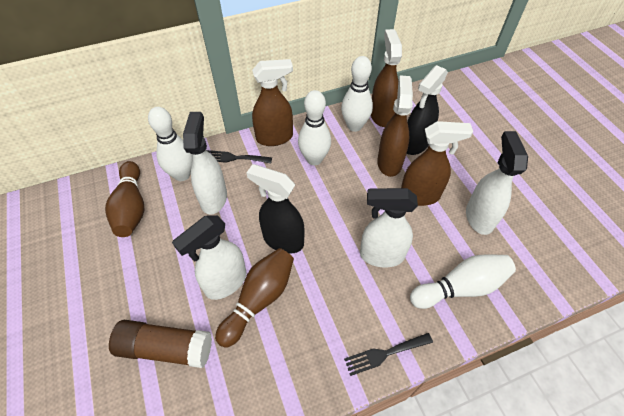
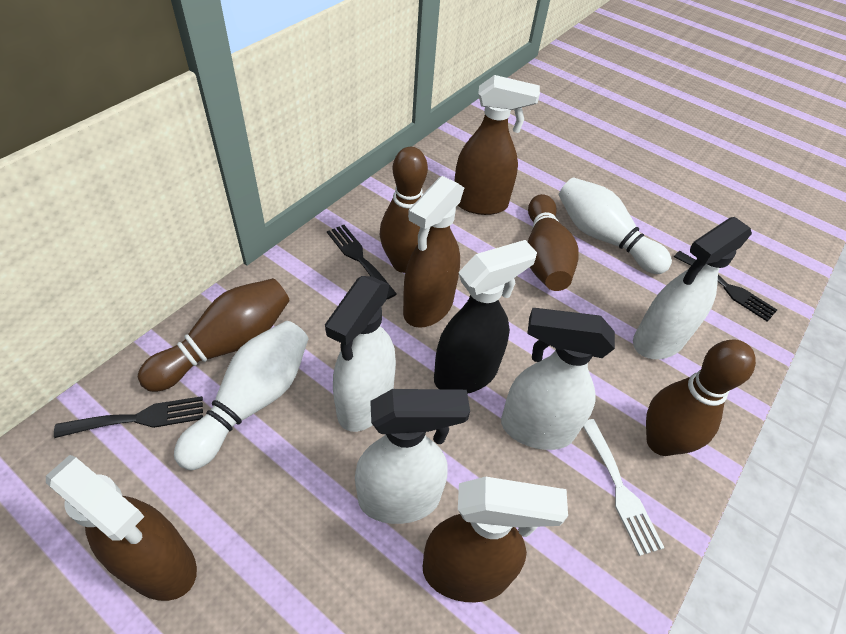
black fork: [206,150,272,163] [344,333,433,376] = 2 -> [54,396,203,438] [327,225,397,300] [674,251,777,322] = 3
black spray bottle: [246,164,304,254] [406,65,448,155] = 2 -> [434,240,537,394] = 1
brown bowling pin: [105,161,144,237] [215,248,294,348] = 2 -> [138,278,290,392] [380,147,428,273] [528,194,579,291] [646,340,756,456] = 4
brown glue stick: [109,320,212,368] = 1 -> none = 0
white bowling pin: [148,107,193,181] [298,90,331,165] [341,56,373,132] [410,254,516,309] = 4 -> [174,321,308,470] [559,178,672,274] = 2
white fork: none = 0 -> [583,419,665,556] = 1

